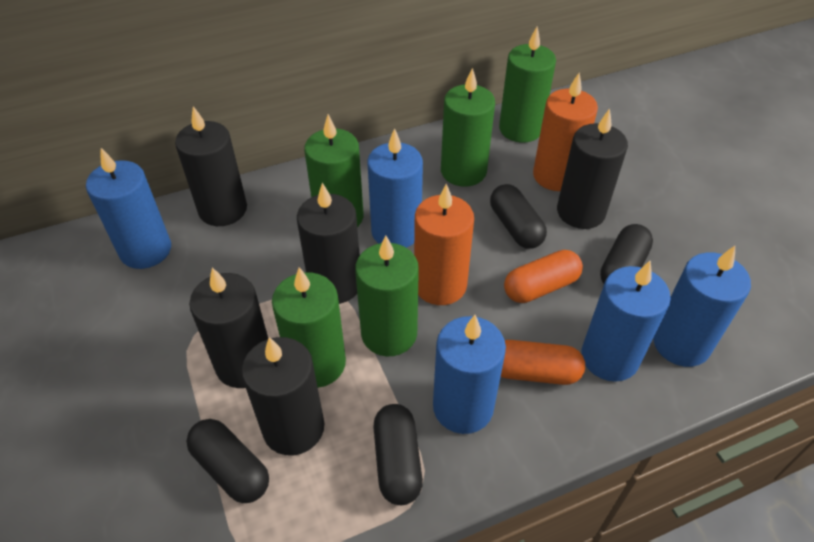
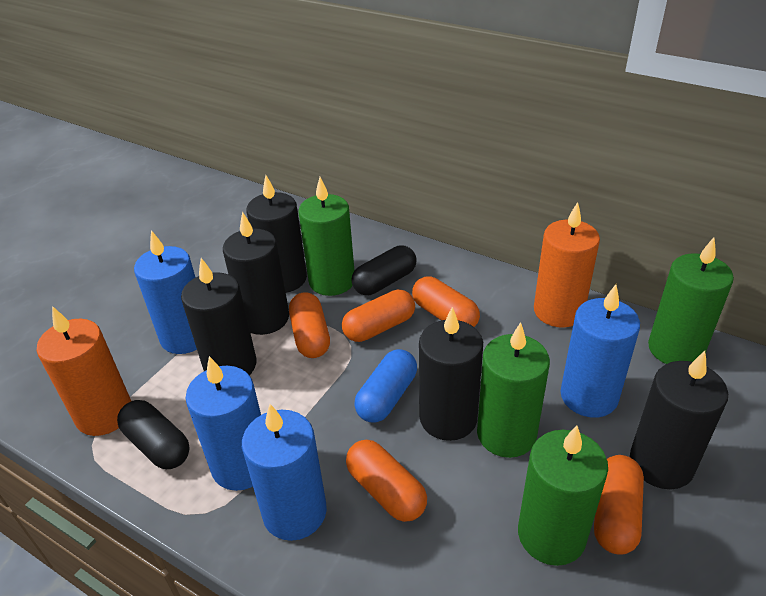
black capsule: [186,419,269,503] [373,404,423,505] [490,184,547,249] [600,224,653,284] = 4 -> [117,400,190,469] [351,245,417,295] = 2
blue candle: [86,148,171,269] [367,128,423,248] [433,315,506,434] [581,260,671,382] [653,246,751,367] = 5 -> [134,230,197,354] [186,356,261,491] [242,404,327,541] [560,284,640,418] = 4
blue capsule: none = 0 -> [354,349,417,422] = 1
green candle: [272,267,346,388] [304,114,363,227] [355,235,419,356] [441,68,495,187] [499,27,556,143] = 5 -> [299,177,355,296] [477,322,550,458] [518,426,608,566] [648,238,734,364] = 4
orange capsule: [501,340,585,385] [504,250,583,303] = 2 -> [289,292,330,358] [342,289,415,342] [346,440,427,522] [412,276,480,327] [594,455,644,555] = 5

